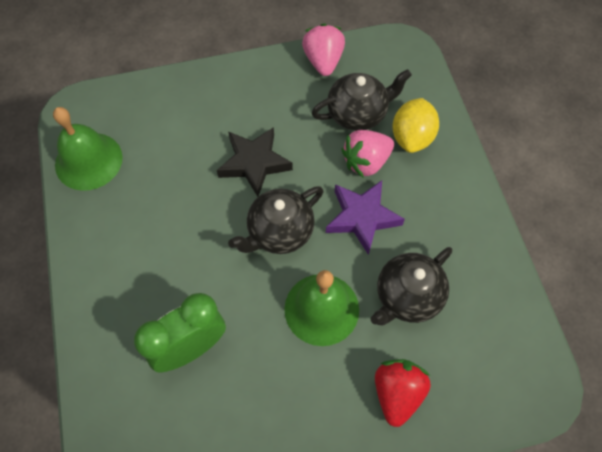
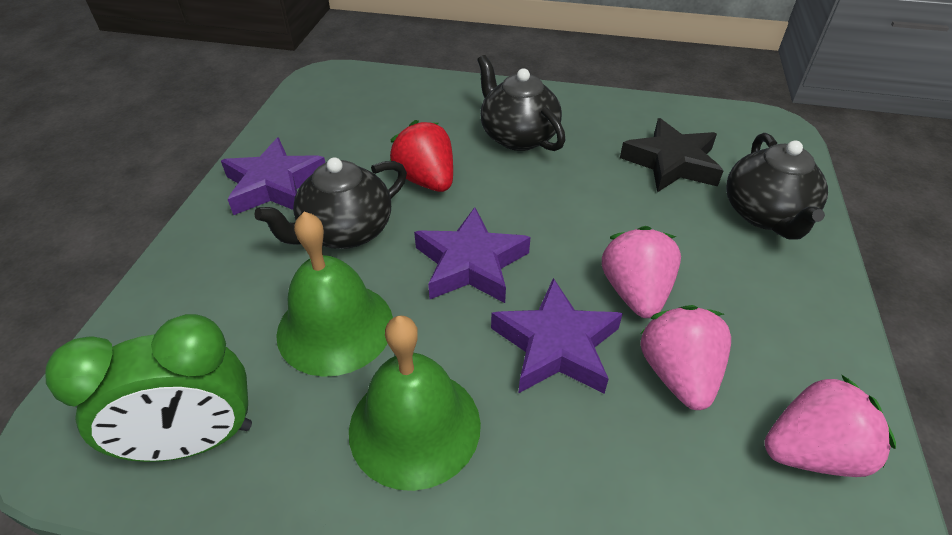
pink strawberry: [302,24,345,76] [341,130,394,178] = 2 -> [602,226,681,318] [640,305,731,410] [764,375,896,477] = 3
purple star: [326,180,405,255] = 1 -> [221,137,325,215] [414,207,530,303] [491,278,623,394] = 3
yellow lemon: [393,98,439,153] = 1 -> none = 0

